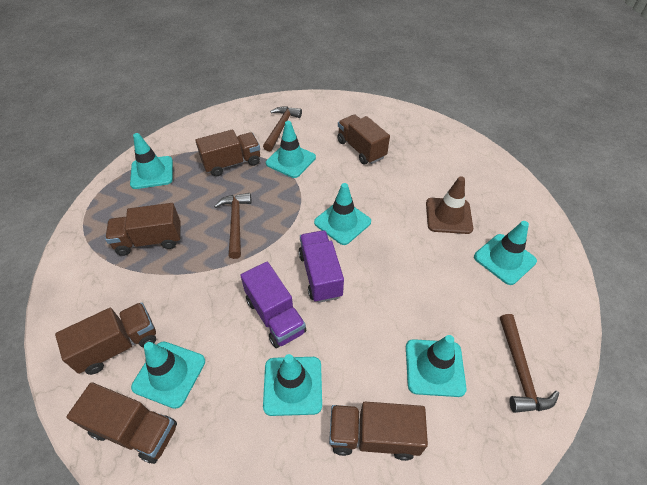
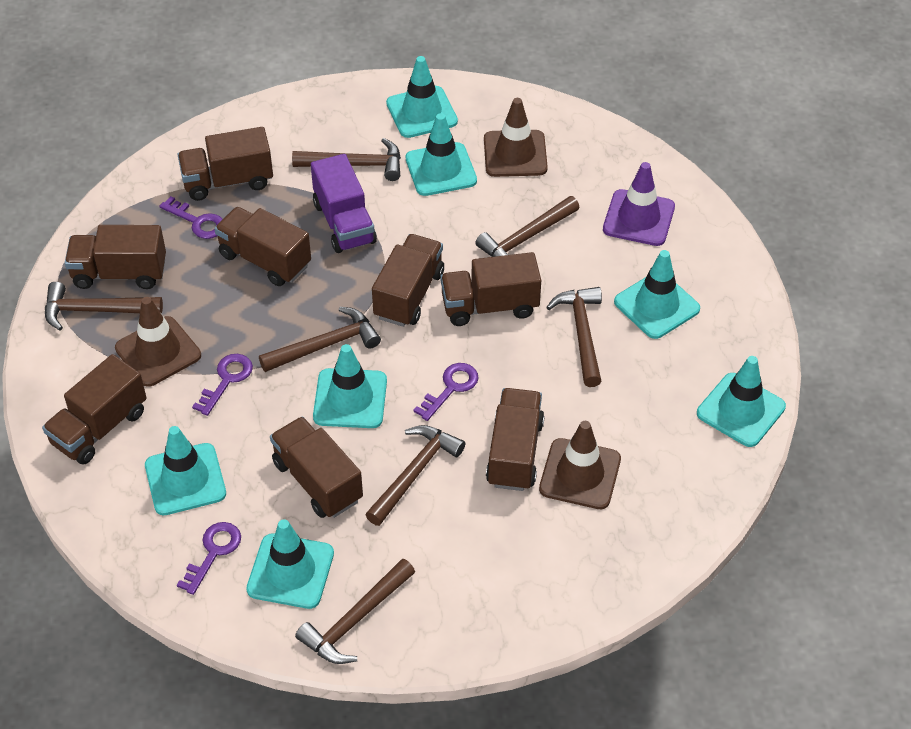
brown hammer: [214,193,252,259] [263,107,302,151] [500,314,559,413] = 3 -> [45,282,163,331] [259,307,381,372] [292,138,401,181] [295,559,415,664] [365,425,465,526] [475,196,580,257] [546,287,602,387] = 7
brown traffic cone: [426,176,473,234] = 1 -> [115,297,201,387] [484,98,548,177] [539,421,621,509] = 3
brown truck: [55,302,156,375] [66,382,177,464] [105,203,181,256] [195,130,260,177] [329,402,428,461] [337,115,390,165] = 6 -> [42,354,147,465] [65,225,166,289] [177,127,273,201] [214,207,311,286] [270,416,363,518] [372,234,444,327] [441,252,541,326] [486,388,544,491] = 8
purple key: none = 0 -> [160,196,223,239] [177,522,241,595] [192,354,253,416] [413,363,479,421] = 4
purple traffic cone: none = 0 -> [603,162,675,246] = 1
purple truck: [240,262,306,348] [298,230,344,303] = 2 -> [311,154,377,253] = 1

